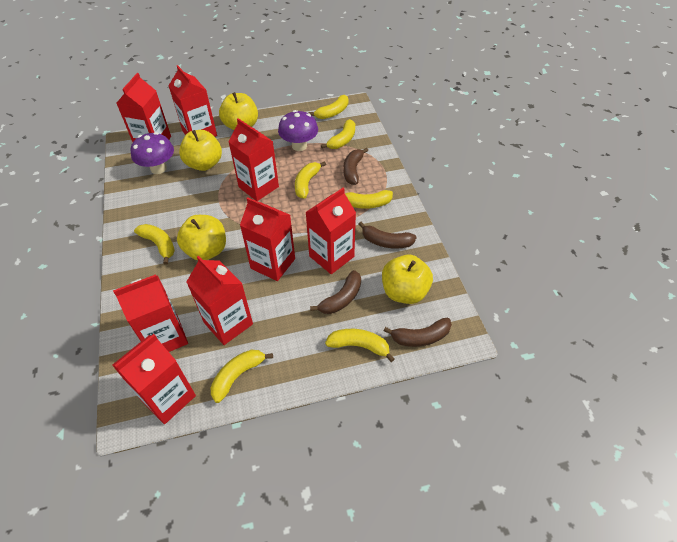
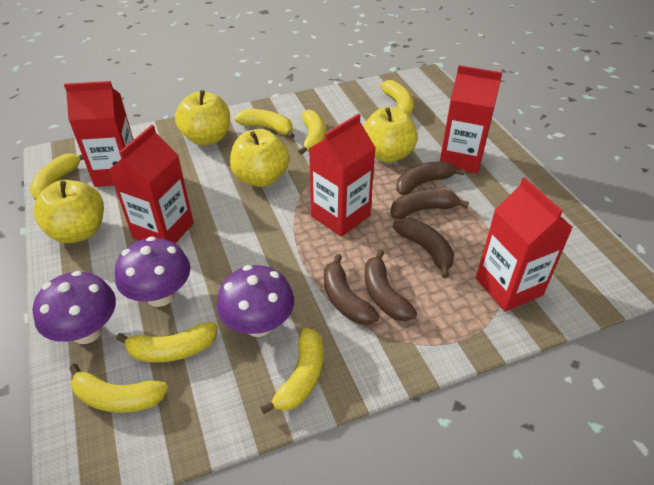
brown banana: [310,270,361,314] [343,148,368,185] [358,222,417,249] [384,318,452,347] = 4 -> [324,254,379,325] [364,249,417,321] [390,189,469,219] [393,218,454,278] [396,161,465,195] = 5
purple mushroom: [130,132,174,174] [278,110,318,151] = 2 -> [33,271,116,344] [115,237,190,307] [217,265,294,337] = 3
red carton: [112,334,196,424] [113,274,188,352] [117,73,171,142] [169,65,217,137] [186,256,253,345] [228,118,279,201] [240,198,295,281] [305,188,356,274] = 8 -> [64,81,134,187] [109,125,194,243] [309,114,376,237] [440,65,503,174] [476,177,573,312] = 5

